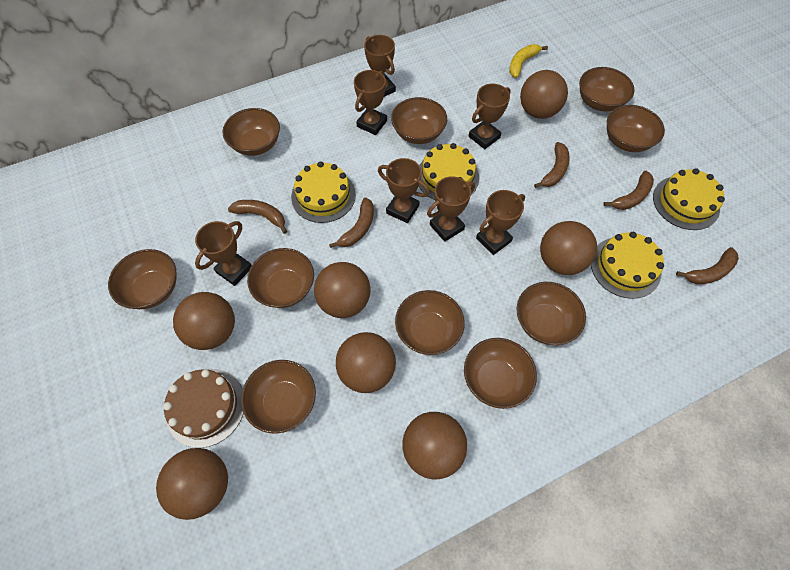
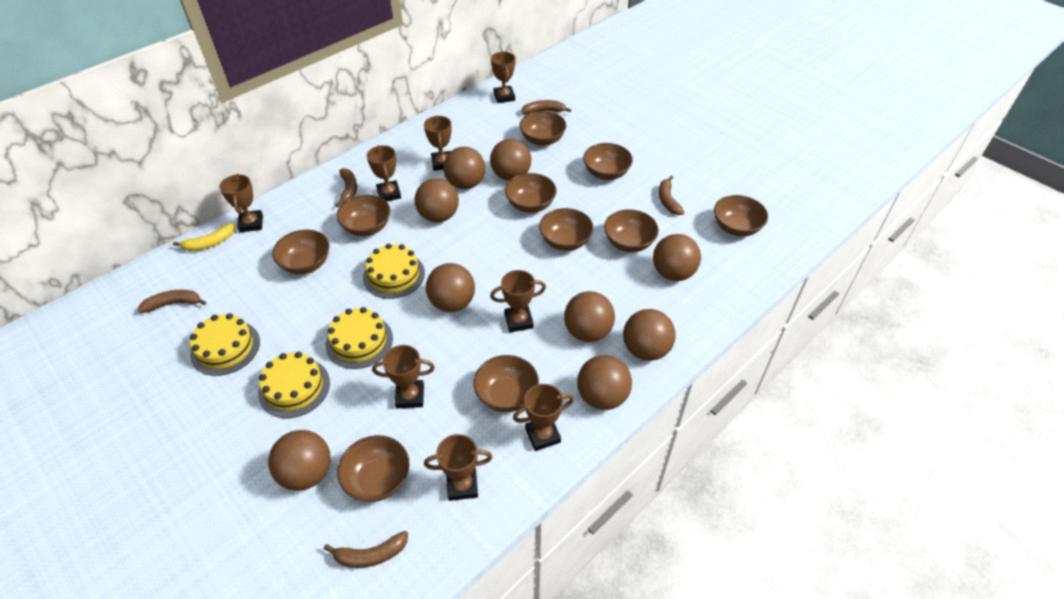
brown ball: [156,448,228,520] [173,292,235,350] [314,262,371,318] [336,332,396,393] [402,412,467,479] [520,70,568,119] [540,221,597,275] = 7 -> [268,430,331,491] [415,178,459,222] [426,263,475,312] [443,147,485,189] [490,139,531,181] [564,291,615,342] [577,355,632,410] [623,309,676,361] [653,234,701,281] = 9
brown cake: [163,369,244,448] = 1 -> none = 0
brown trophy: [195,221,252,286] [354,70,387,135] [364,35,396,97] [378,158,430,223] [427,176,475,242] [469,84,511,149] [476,190,525,255] = 7 -> [219,174,263,233] [367,145,401,202] [372,345,435,409] [424,116,452,171] [424,434,493,501] [490,270,546,332] [491,52,515,103] [513,384,574,451] = 8

